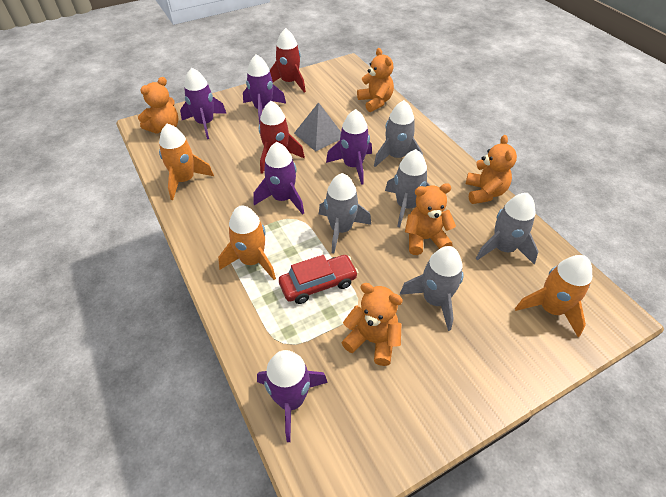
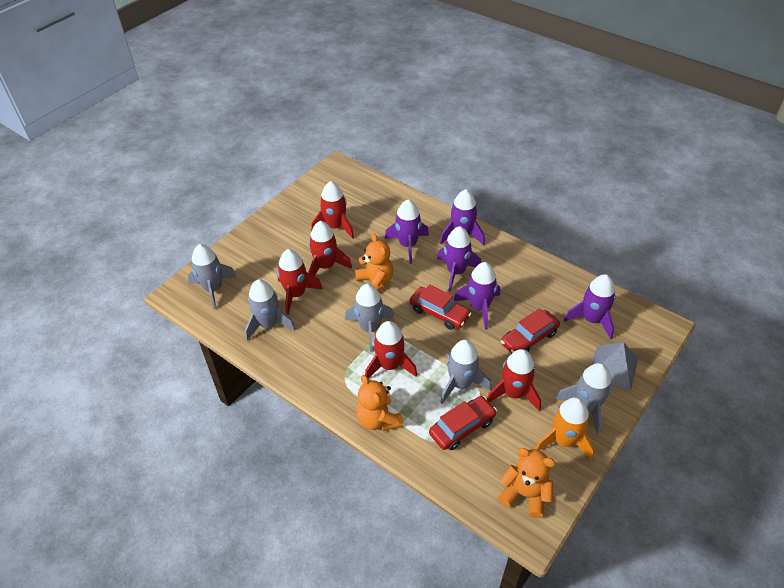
orange rocket: [159,124,214,200] [218,205,276,280] [515,255,592,337] = 3 -> [535,397,595,460] = 1
orange teddy bear: [138,77,178,134] [341,283,403,366] [357,48,394,112] [405,183,456,255] [466,135,517,204] = 5 -> [355,233,393,292] [356,375,403,431] [498,448,555,518] = 3
red car: [279,255,358,304] = 1 -> [409,284,472,330] [429,396,497,450] [501,308,560,354] = 3
red rocket: [259,101,305,174] [270,28,306,93] = 2 -> [277,249,323,315] [308,221,352,276] [311,181,354,239] [365,321,417,379] [487,349,541,411] = 5

